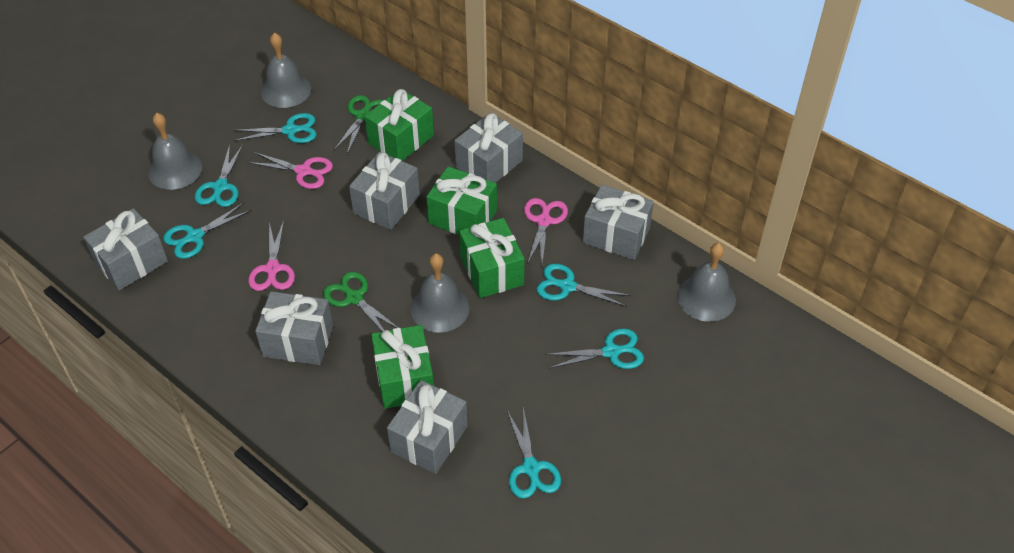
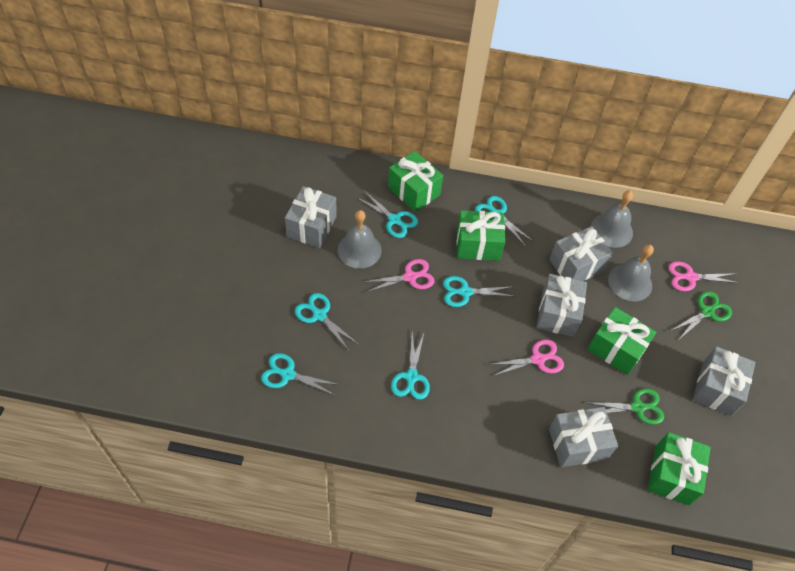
grey bell: [148,113,202,190] [261,33,311,108] [411,254,470,333] [677,243,736,322] = 4 -> [338,210,382,269] [591,191,633,248] [608,244,654,301] = 3
grey gift: [83,208,168,291] [255,291,333,365] [349,152,420,230] [387,380,468,474] [454,113,523,183] [583,185,654,260] = 6 -> [285,186,337,248] [536,274,587,337] [549,226,613,281] [549,407,618,467] [693,346,755,416] = 5

